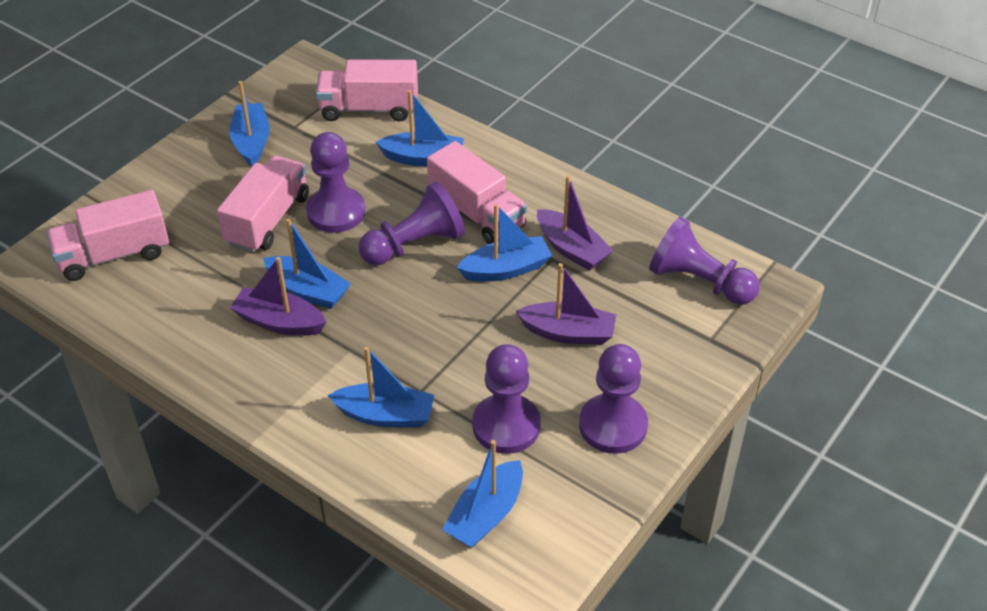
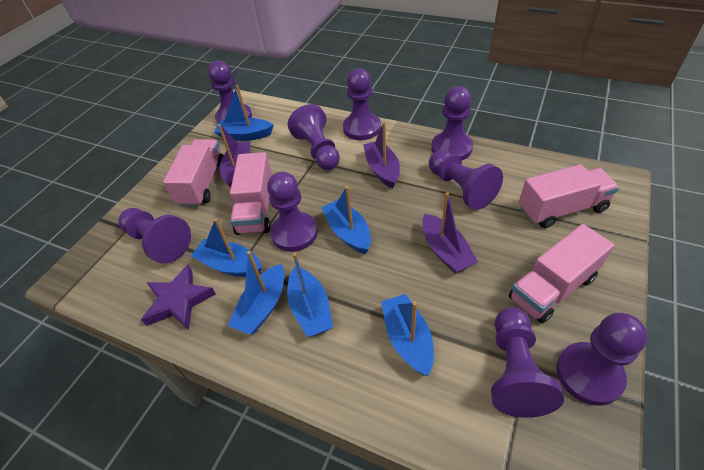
purple pawn: [306,132,366,233] [359,181,465,266] [472,344,541,454] [579,344,648,454] [649,217,760,305] = 5 -> [118,208,191,264] [208,61,252,124] [267,172,318,252] [288,104,340,170] [343,68,381,140] [429,150,503,210] [431,86,473,161] [491,307,564,418] [557,313,648,406] = 9
purple star: none = 0 -> [141,265,216,330] = 1

